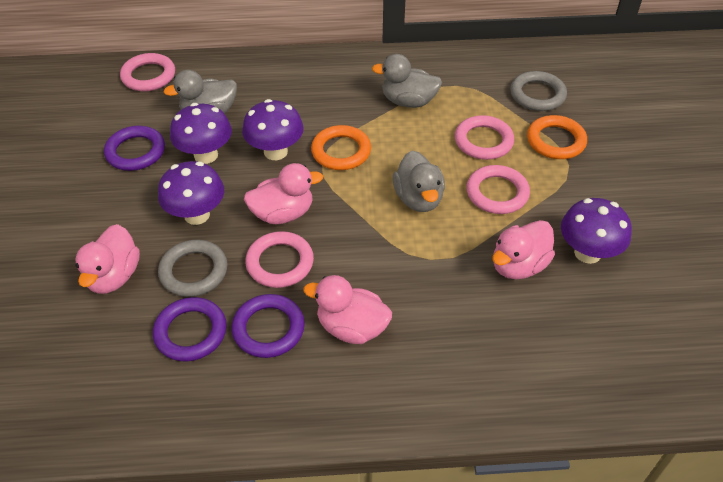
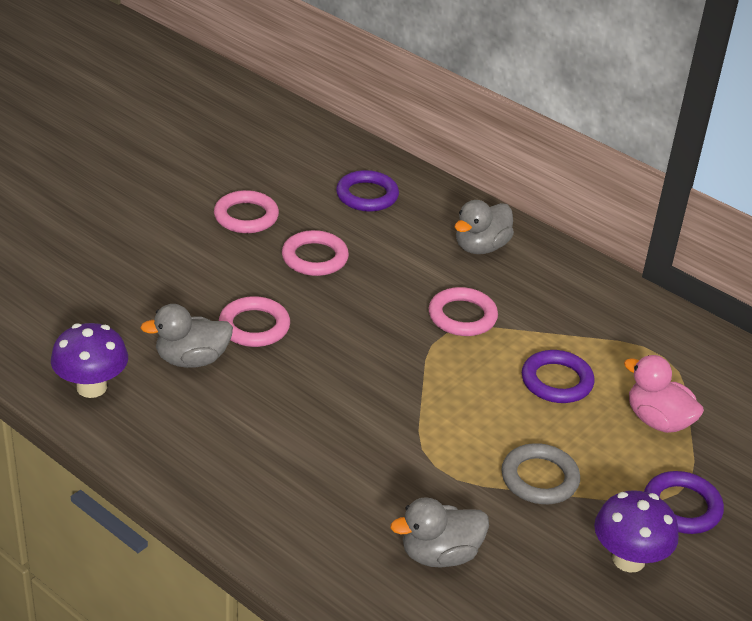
grey ring: [158,240,227,297] [510,71,567,111] = 2 -> [501,443,580,504] = 1
orange ring: [311,125,371,170] [527,115,587,159] = 2 -> none = 0
pink duck: [75,224,140,294] [244,163,323,224] [304,275,392,344] [492,220,555,279] = 4 -> [624,355,704,433] = 1
purple mushroom: [158,161,224,225] [170,103,232,164] [242,99,304,160] [561,198,632,264] = 4 -> [51,323,128,398] [594,490,679,572] = 2

